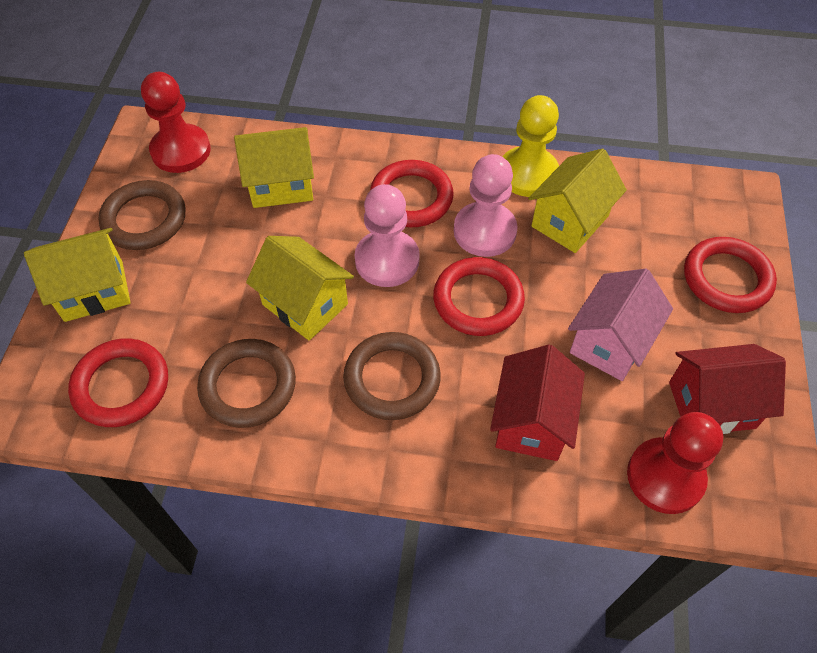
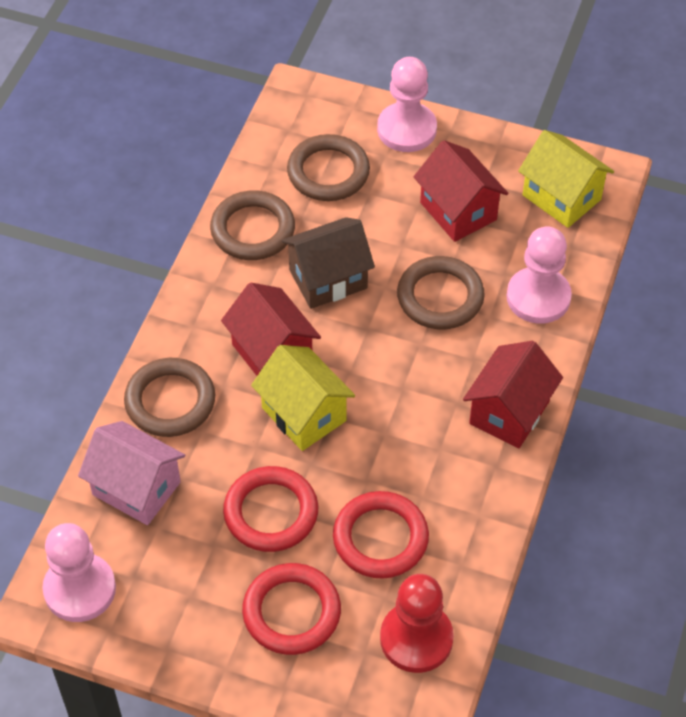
brown house: none = 0 -> [282,217,375,309] = 1
brown ring: [98,180,186,250] [197,339,296,428] [343,332,441,420] = 3 -> [124,358,215,437] [210,190,295,260] [287,134,370,201] [397,256,485,329] = 4
pink pawn: [355,184,420,287] [454,154,518,257] = 2 -> [42,523,116,622] [377,57,437,152] [507,226,572,324] = 3
red house: [490,345,585,461] [669,344,786,434] = 2 -> [221,283,321,376] [414,140,508,242] [463,341,563,448] = 3
red pawn: [141,72,210,173] [627,412,723,514] = 2 -> [380,574,454,673] = 1
red ring: [68,338,168,427] [370,160,454,227] [433,257,525,336] [684,237,777,313] = 4 -> [223,466,318,552] [242,563,341,655] [333,491,429,579] = 3
yellow house: [24,228,131,322] [234,127,314,208] [246,236,354,341] [528,148,627,253] = 4 -> [251,345,355,451] [518,130,614,228] = 2
yellow pawn: [502,95,559,197] = 1 -> none = 0

